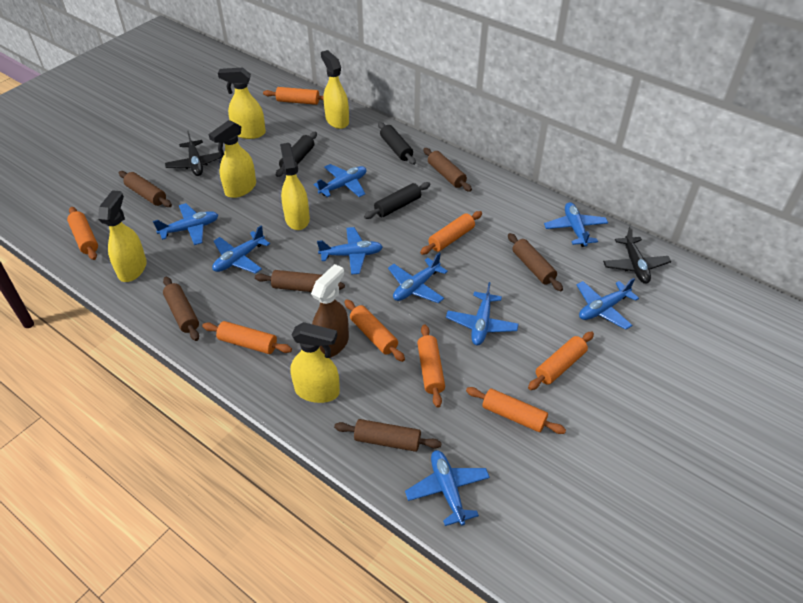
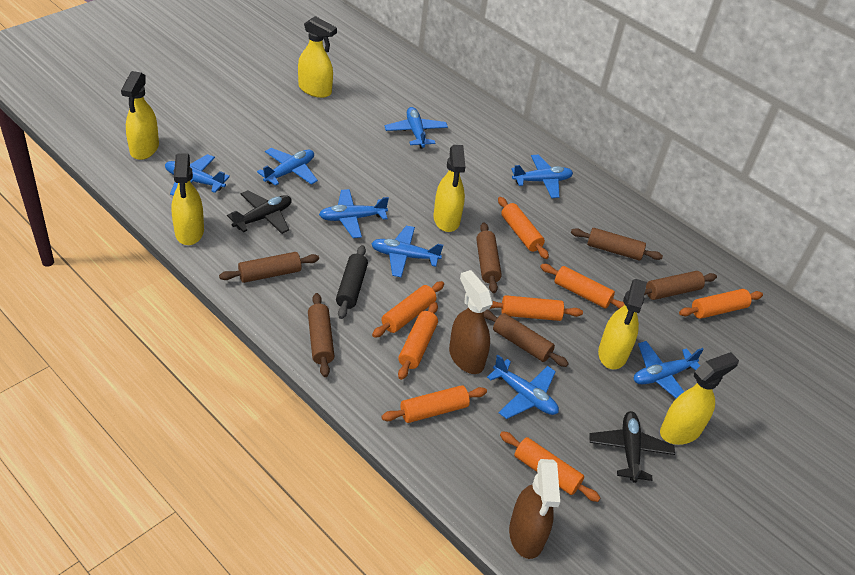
black rolling pin: [276,132,317,177] [364,182,430,219] [378,122,416,165] = 3 -> [336,245,368,319] = 1
blue plane: [153,203,218,245] [212,225,270,274] [314,164,366,197] [317,227,383,275] [388,252,448,303] [405,450,490,526] [446,282,518,345] [544,202,608,247] [577,278,639,330] = 9 -> [165,154,230,196] [257,148,318,186] [319,189,389,238] [371,226,443,278] [384,107,448,149] [487,355,559,419] [511,155,573,198] [634,341,704,398] = 8
brown spray bottle: [311,264,349,358] = 1 -> [449,270,493,374] [509,459,560,559] = 2

